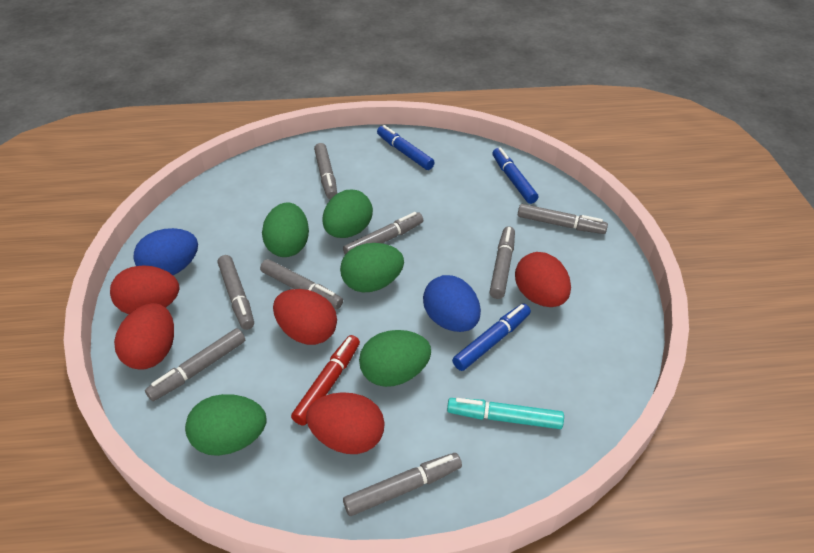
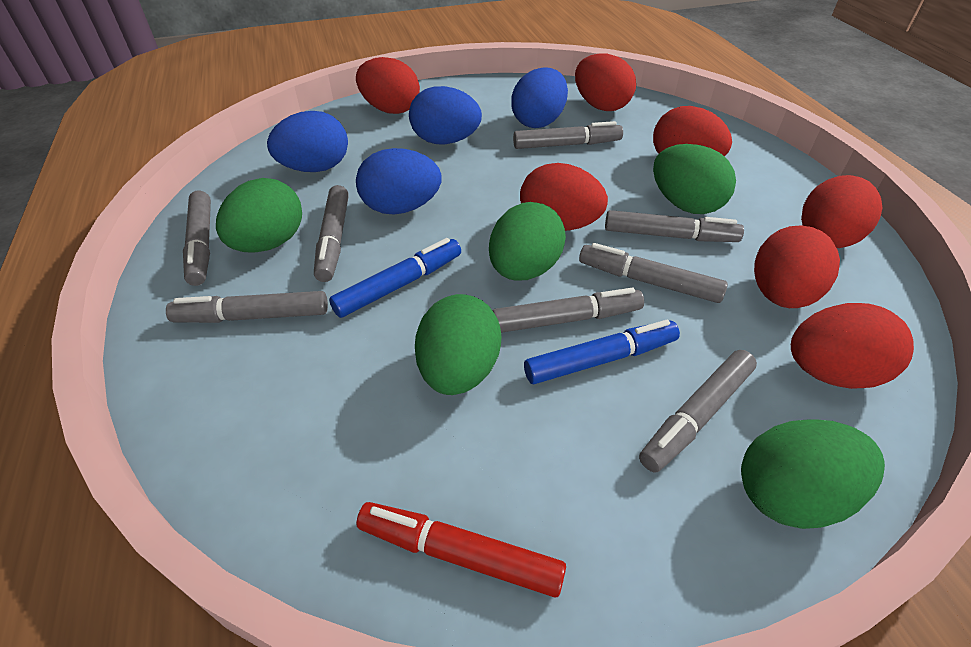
blue egg: [134,228,198,275] [423,275,481,332] = 2 -> [267,111,348,172] [356,148,442,215] [409,86,482,144] [511,67,568,128] = 4
blue marker: [377,125,435,170] [452,303,531,371] [492,148,538,204] = 3 -> [329,238,461,318] [524,320,680,384] = 2
red egg: [110,265,179,314] [114,303,174,370] [273,289,337,345] [306,392,385,454] [515,252,571,307] = 5 -> [356,57,420,114] [520,163,608,231] [575,53,636,111] [653,106,732,156] [754,225,840,308] [791,303,914,389] [801,175,883,248] = 7
turquoise marker: [447,398,564,429] = 1 -> none = 0

